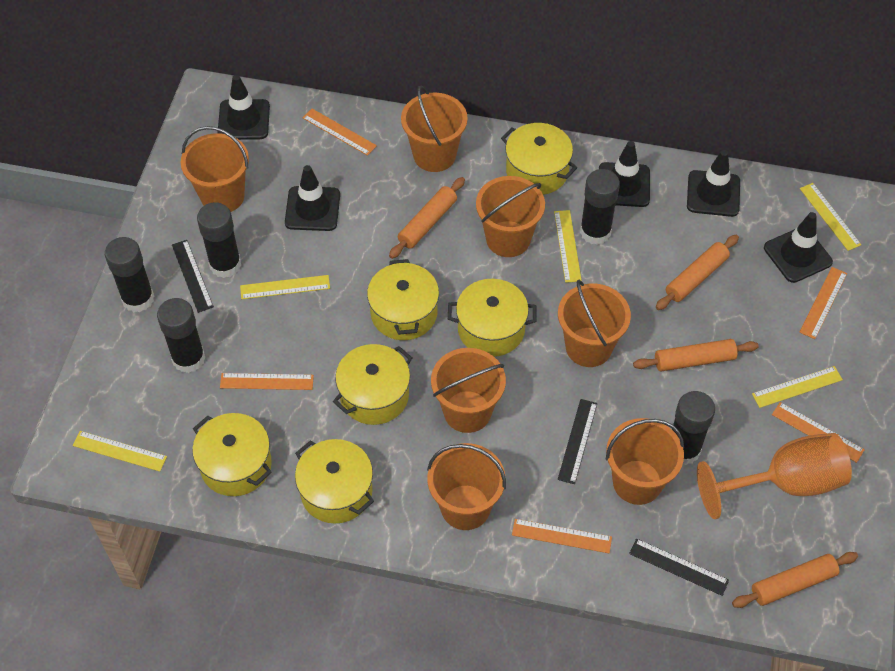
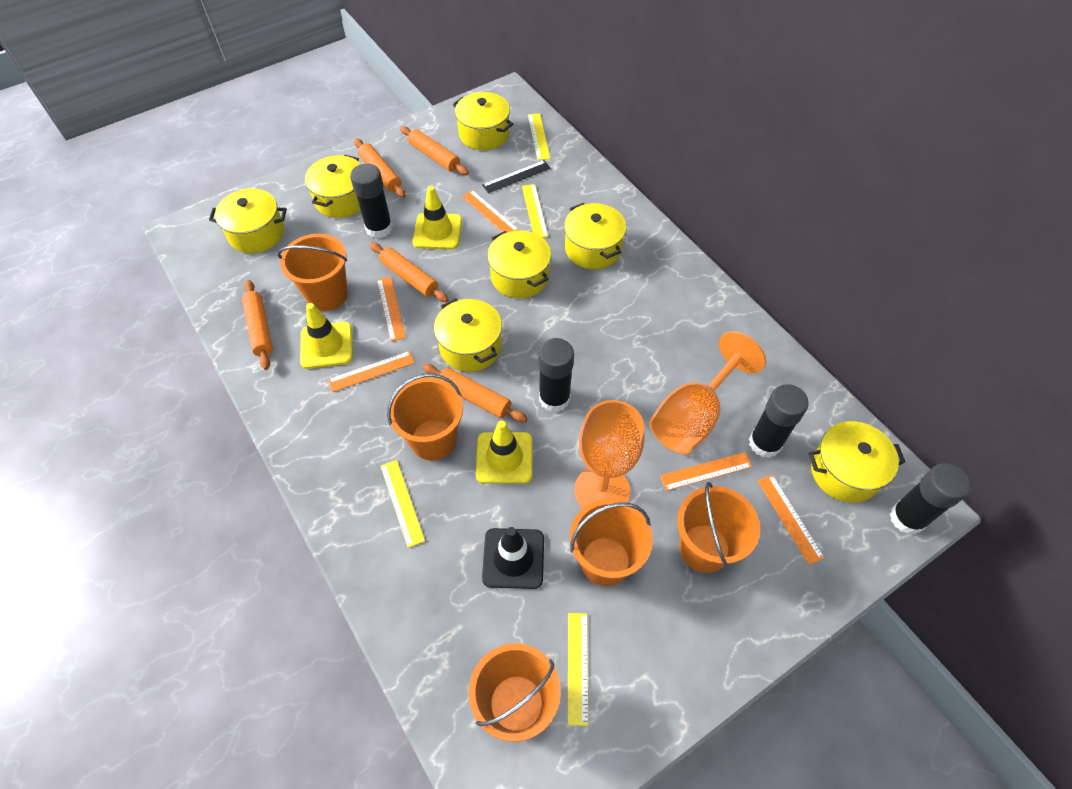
black glue stick: [105,237,154,312] [157,298,205,373] [197,202,241,278] [580,169,620,245] [672,391,715,465] = 5 -> [350,164,393,238] [538,338,574,412] [749,384,809,458] [889,463,971,535] = 4
black ruler: [172,240,214,313] [558,399,597,484] [629,538,729,596] = 3 -> [482,160,551,193] = 1
black traffic cone: [218,75,270,140] [285,165,340,231] [599,141,650,207] [687,150,740,217] [764,212,833,283] = 5 -> [482,527,544,589] = 1
orange bucket: [181,126,249,212] [401,86,468,172] [427,443,506,530] [431,348,506,433] [476,176,545,257] [558,280,631,367] [606,418,684,505] = 7 -> [278,234,348,311] [387,374,463,461] [468,643,561,742] [570,499,653,586] [677,482,760,573] = 5
orange goblet: [697,433,852,519] = 1 -> [574,400,645,508] [649,331,766,454] = 2
orange rolling pin: [389,177,465,259] [633,339,759,372] [656,235,739,310] [732,552,858,608] = 4 -> [242,280,273,370] [354,138,406,198] [370,243,449,302] [400,126,469,175] [423,364,528,422] = 5
yellow pot: [192,413,272,496] [295,439,374,523] [333,344,412,425] [367,259,439,340] [448,279,537,357] [501,123,577,195] = 6 -> [209,188,287,253] [305,155,360,218] [434,298,502,372] [453,92,513,150] [487,230,551,298] [564,203,626,269] [809,421,905,503] = 7
yellow ruler: [73,431,167,472] [240,275,330,299] [554,210,582,283] [752,366,843,408] [800,183,861,251] = 5 -> [381,460,425,548] [522,184,548,238] [528,113,550,160] [568,613,588,726] = 4
yellow traffic cone: none = 0 -> [300,303,353,369] [413,186,462,250] [476,420,532,484] = 3

